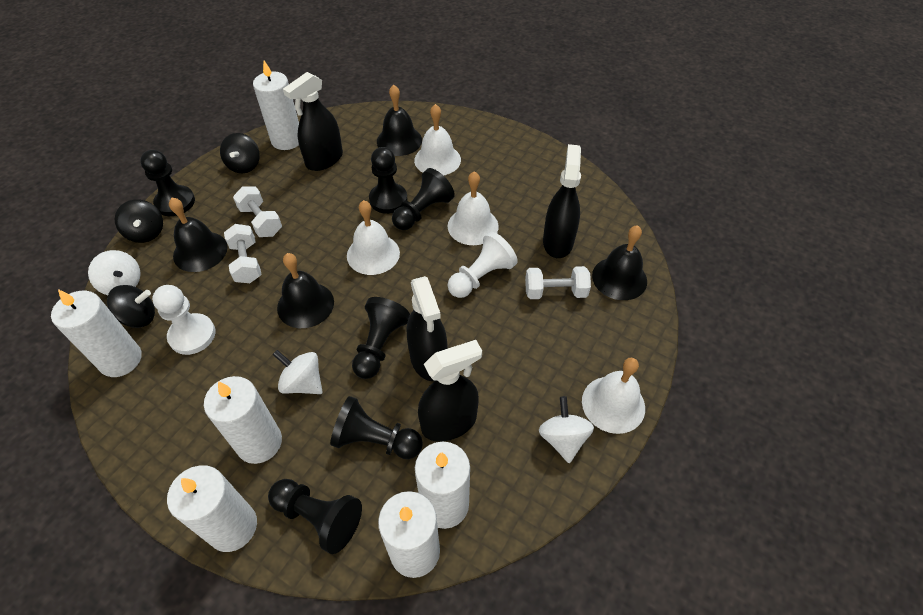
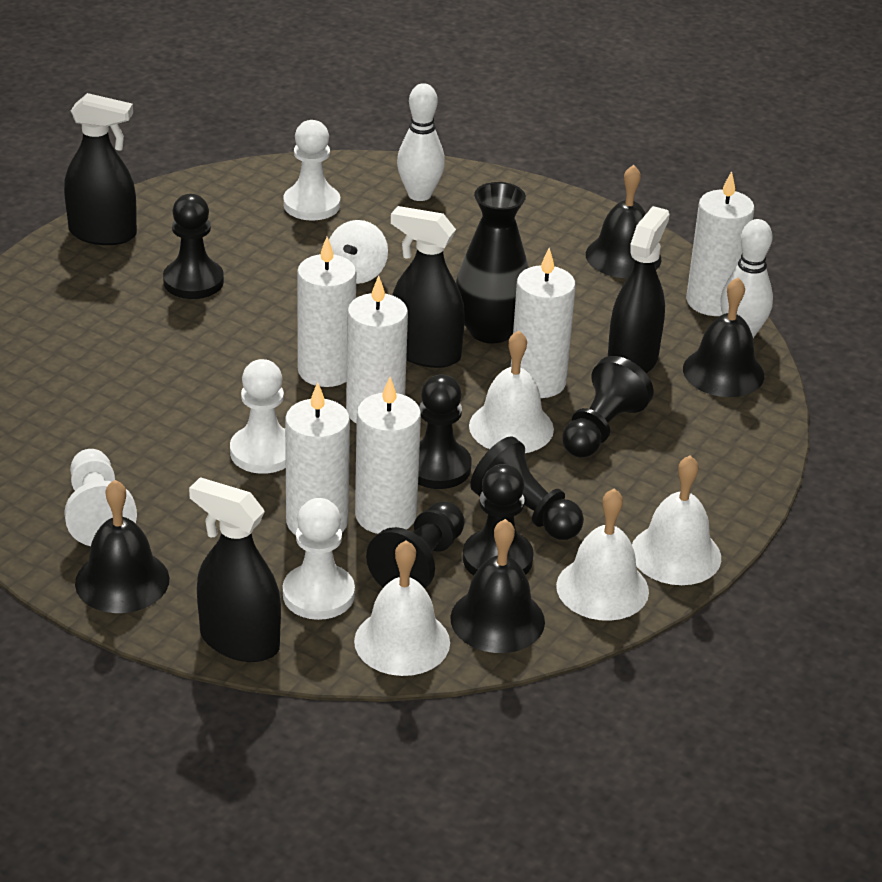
black spinning top: [107,285,155,328] [115,200,163,243] [220,133,260,173] = 3 -> none = 0
black vase: none = 0 -> [456,182,529,344] = 1
white bowling pin: none = 0 -> [397,83,445,201] [720,219,773,338] = 2
white dumbbell: [224,224,262,283] [233,186,282,237] [525,266,591,299] = 3 -> none = 0
white pawn: [152,285,215,355] [448,232,518,298] = 2 -> [64,449,137,546] [230,359,286,474] [283,120,340,221] [283,498,355,620] = 4
white spinning top: [88,250,141,295] [272,350,323,394] [539,396,594,463] = 3 -> [329,220,388,284] = 1

